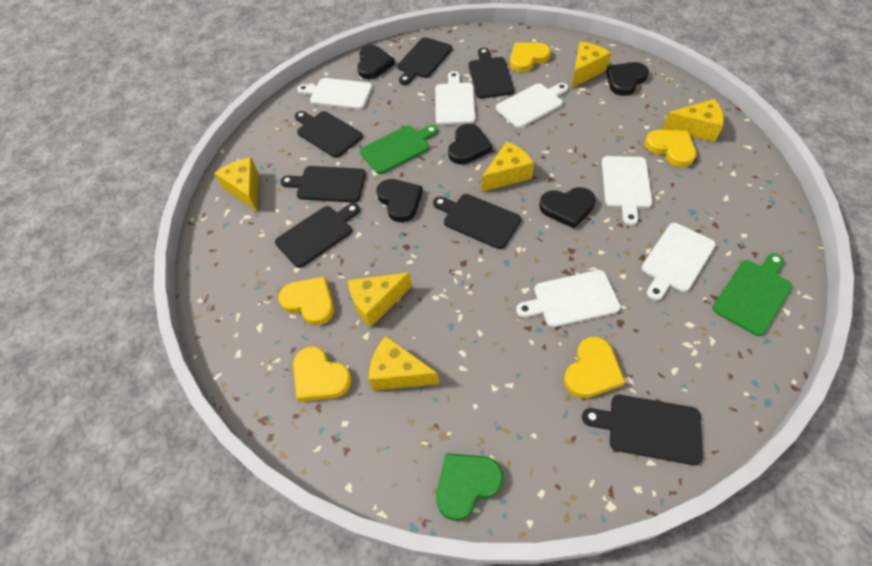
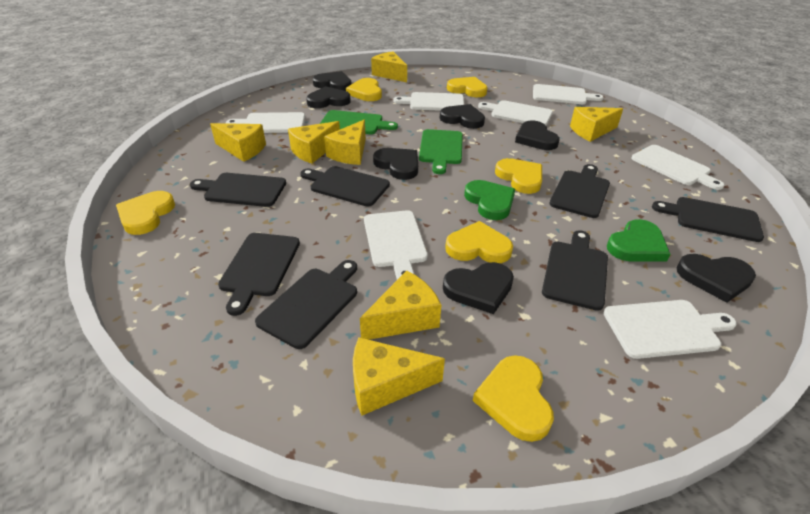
black heart: [357,45,395,79] [376,179,423,222] [448,124,492,164] [539,187,596,229] [606,62,649,96] = 5 -> [306,86,351,108] [313,71,352,91] [373,148,418,180] [440,104,485,129] [443,262,514,314] [515,120,560,150] [677,254,756,303] = 7
green heart: [436,453,503,521] = 1 -> [464,180,515,220] [607,219,670,262] = 2
white cutting board: [297,78,373,110] [435,71,475,125] [496,83,568,128] [516,270,621,327] [602,156,652,225] [642,223,716,300] = 6 -> [226,112,305,133] [364,210,428,280] [393,92,464,111] [478,100,553,125] [533,84,604,104] [604,300,737,359] [631,145,724,190] = 7
yellow cheese: [214,157,258,211] [348,272,412,328] [368,336,439,391] [481,141,534,192] [572,42,611,88] [662,99,724,142] = 6 -> [210,123,266,162] [288,121,340,164] [324,120,366,165] [353,337,445,415] [360,271,441,340] [371,51,407,82] [570,107,623,142] = 7
yellow heart: [278,276,334,325] [293,347,352,402] [510,42,551,72] [564,337,625,398] [645,130,696,167] = 5 -> [116,191,175,235] [346,78,382,101] [445,221,513,263] [447,77,488,97] [473,355,554,442] [495,158,542,194] = 6

